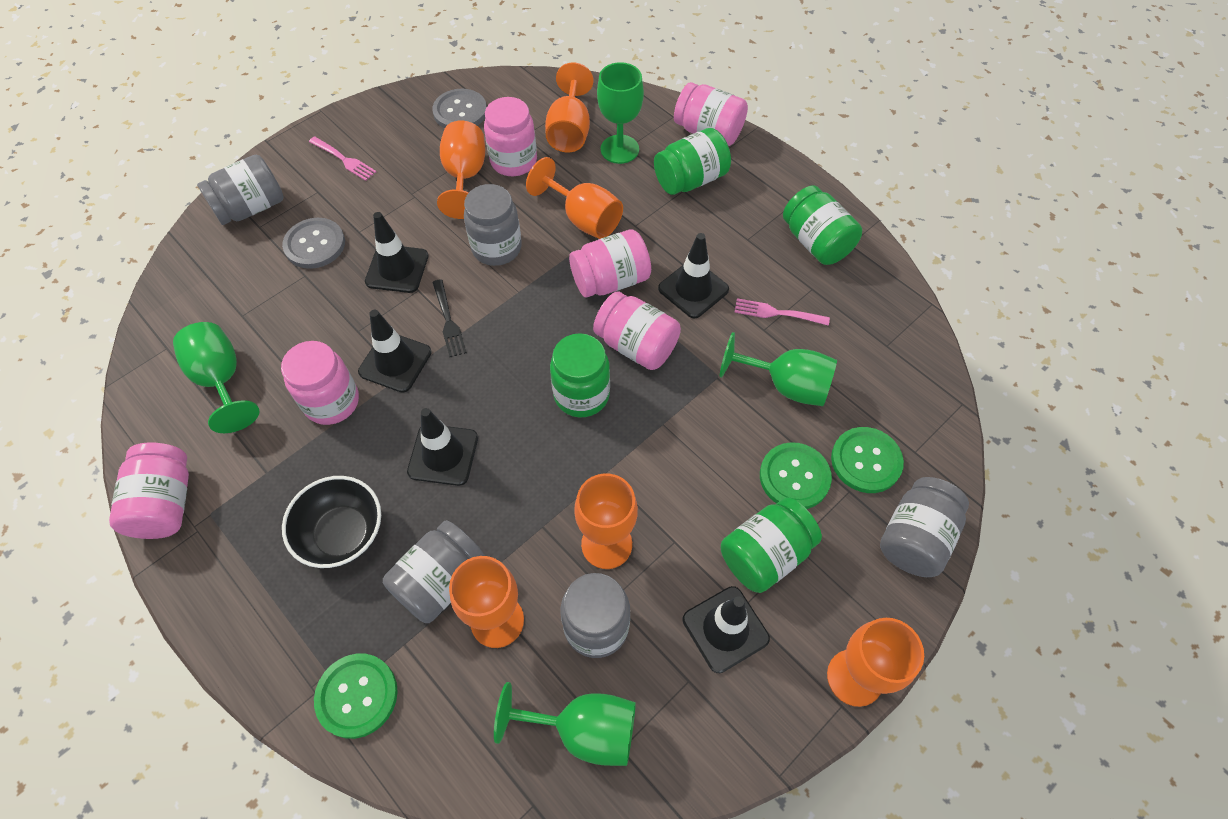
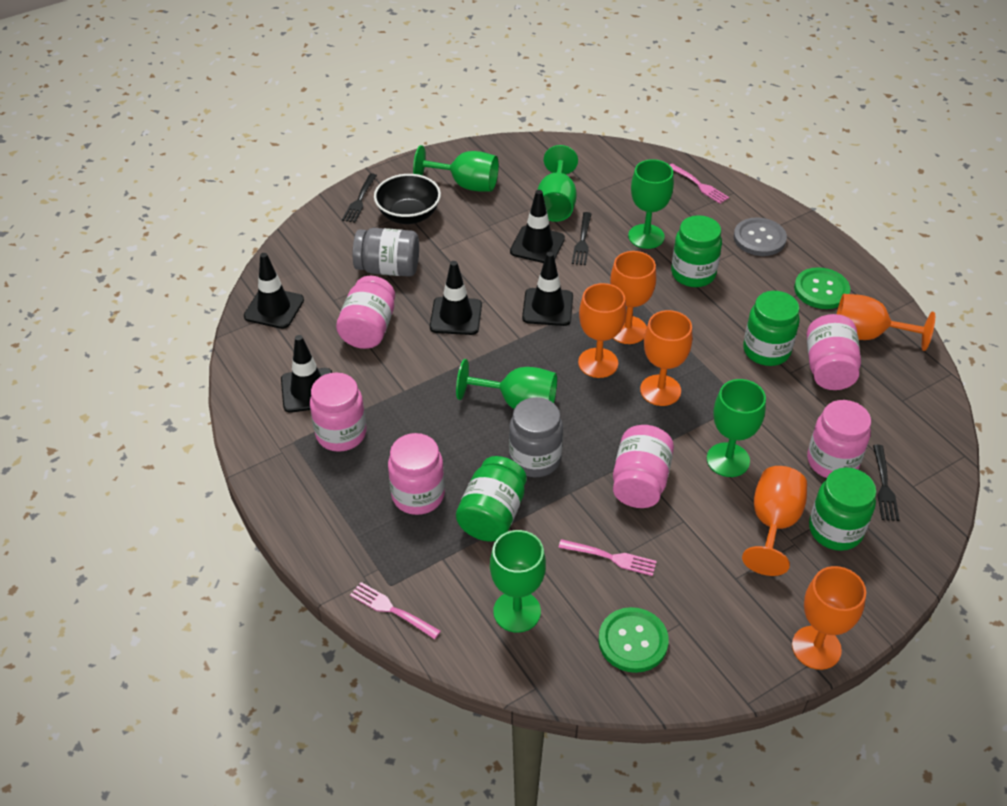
black fork: [432,279,467,357] = 1 -> [342,173,377,223] [572,212,591,265] [873,445,900,521] = 3
green button: [314,653,398,739] [760,442,832,509] [831,427,904,493] = 3 -> [598,607,669,673] [794,267,850,309] = 2
green goblet: [173,322,260,433] [494,682,636,766] [597,62,644,164] [720,332,837,406] = 4 -> [413,145,499,192] [456,359,557,409] [490,530,546,633] [537,145,578,222] [628,159,674,249] [707,379,766,477] = 6
grey button: [282,218,345,269] [432,89,487,128] = 2 -> [734,217,787,256] = 1
grey jar: [197,155,284,225] [383,520,485,623] [464,184,522,266] [561,573,630,658] [880,477,969,577] = 5 -> [353,228,419,277] [509,397,563,477] = 2
pink fork: [309,136,376,181] [734,298,830,326] = 2 -> [350,582,441,639] [558,539,657,576] [670,164,729,204] = 3

